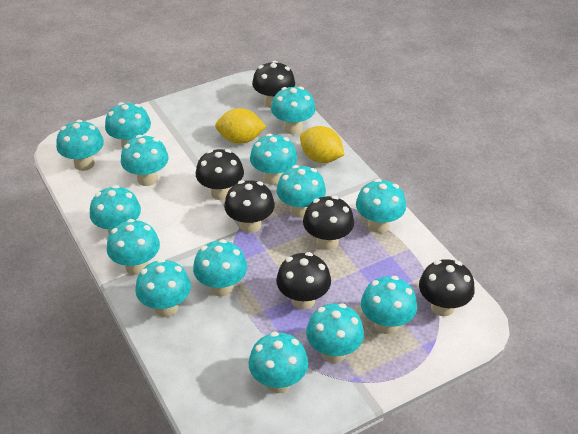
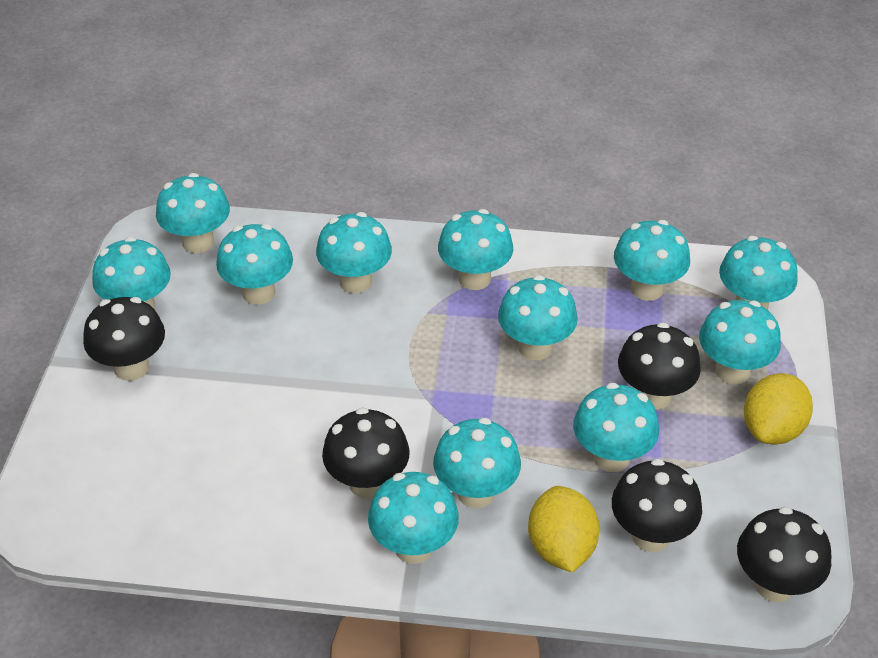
black mushroom: [196,149,244,200] [224,180,275,233] [252,61,295,108] [276,252,331,310] [303,196,354,250] [419,259,475,316] = 6 -> [83,297,165,381] [322,408,410,499] [612,458,702,552] [618,322,701,410] [737,507,831,602] = 5
turquoise mushroom: [56,120,104,171] [90,185,141,235] [105,102,151,149] [107,219,160,275] [121,135,169,186] [135,259,191,317] [193,239,247,297] [249,332,308,393] [250,133,297,185] [271,86,316,135] [277,165,326,218] [306,303,364,363] [356,179,406,233] [361,276,417,334] = 14 -> [92,237,171,310] [156,173,230,253] [216,224,293,305] [316,212,392,293] [368,472,459,564] [433,418,521,508] [438,209,513,290] [498,275,578,360] [573,382,659,472] [614,220,690,301] [699,300,781,384] [719,236,798,310] = 12

